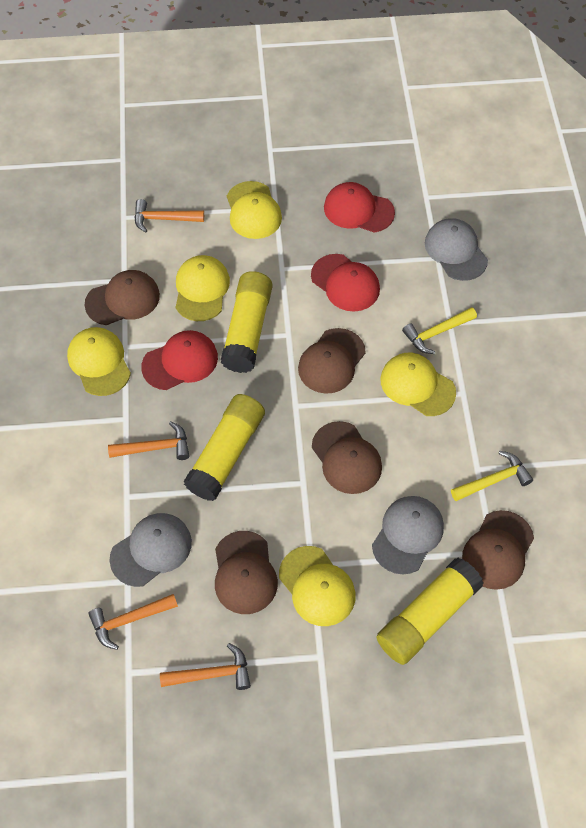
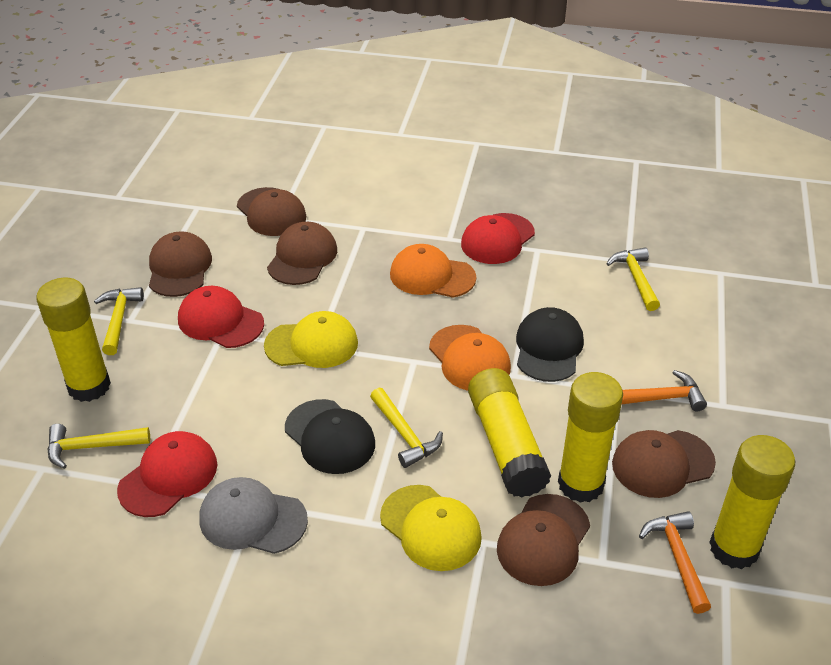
black cap: none = 0 -> [285,399,375,474] [516,307,584,382] = 2
grey cap: [110,513,192,587] [372,496,444,575] [425,218,488,281] = 3 -> [199,477,308,554] = 1
orange cap: none = 0 -> [390,244,476,298] [429,325,511,391] = 2
orange hammer: [88,594,178,650] [108,421,190,460] [134,199,204,233] [160,643,251,690] = 4 -> [621,370,707,411] [639,511,711,614] = 2
yellow cap: [67,327,131,396] [176,255,230,321] [227,181,282,239] [279,546,356,626] [380,353,456,416] = 5 -> [264,311,358,368] [380,485,482,571] = 2
yellow glue stick: [184,394,265,501] [221,271,273,373] [376,558,483,665] = 3 -> [36,278,111,402] [468,368,551,498] [558,372,623,503] [709,435,795,569] = 4
yellow hammer: [402,307,477,354] [451,451,533,501] = 2 -> [47,424,150,469] [94,287,144,355] [370,388,443,468] [606,247,660,311] = 4

